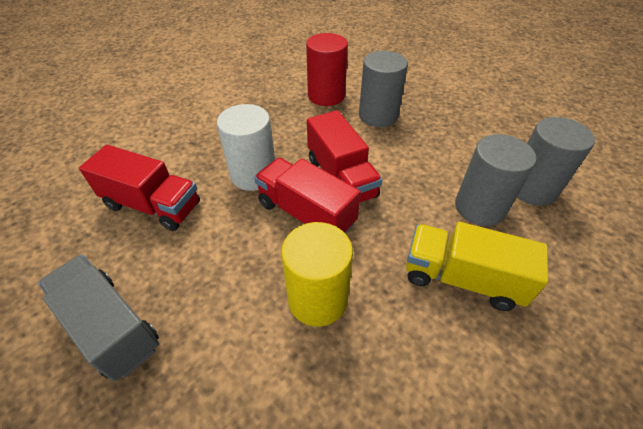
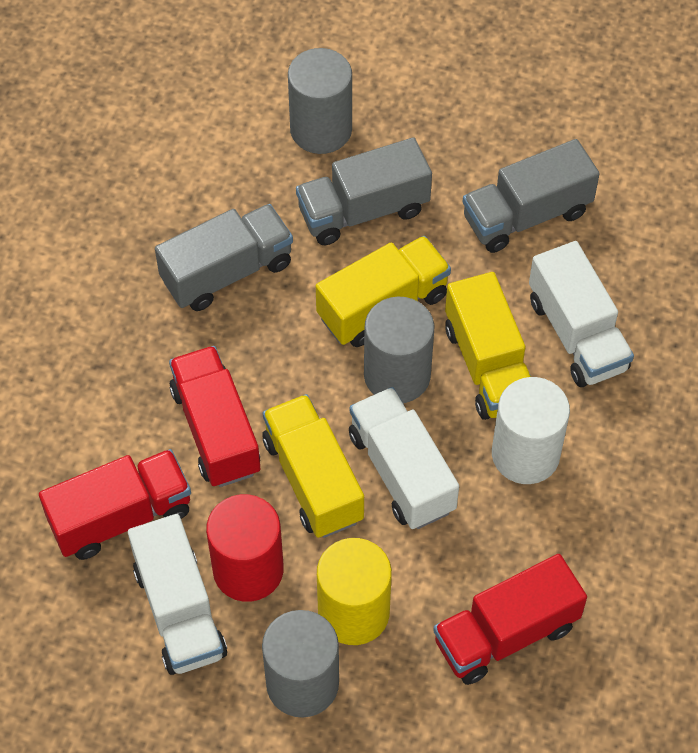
grey truck: [38,255,159,381] = 1 -> [155,204,293,311] [296,137,432,245] [463,139,600,253] = 3
white truck: none = 0 -> [128,514,227,675] [349,387,459,529] [529,241,634,387] = 3
yellow truck: [406,222,548,311] = 1 -> [262,394,364,538] [316,236,451,347] [445,272,531,420] = 3

